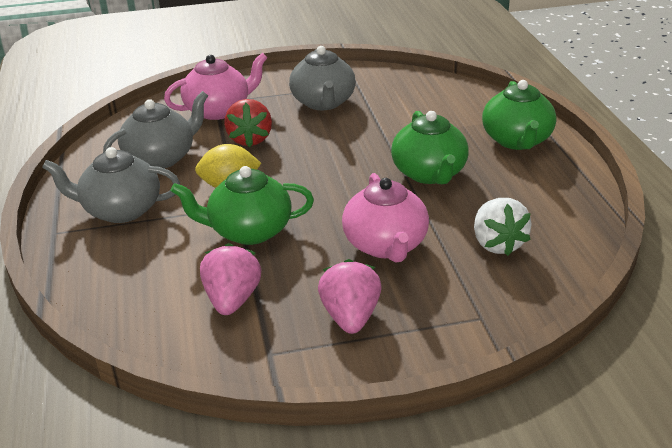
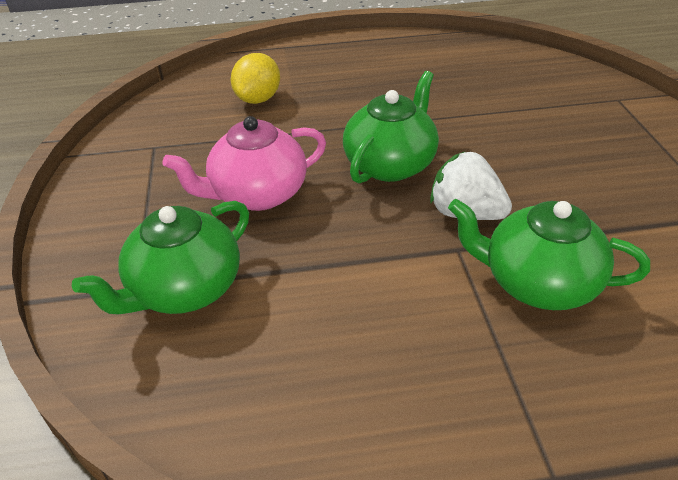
grey teapot: [42,147,180,223] [103,91,208,169] [289,46,356,110] = 3 -> none = 0
pink strawberry: [200,243,261,315] [318,259,382,334] = 2 -> none = 0
pink teapot: [164,53,267,120] [342,173,429,262] = 2 -> [163,116,326,211] = 1
red strawberry: [224,99,272,147] = 1 -> none = 0

